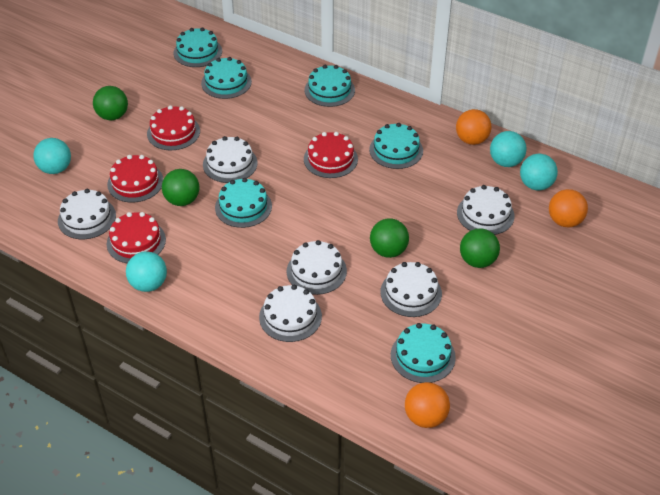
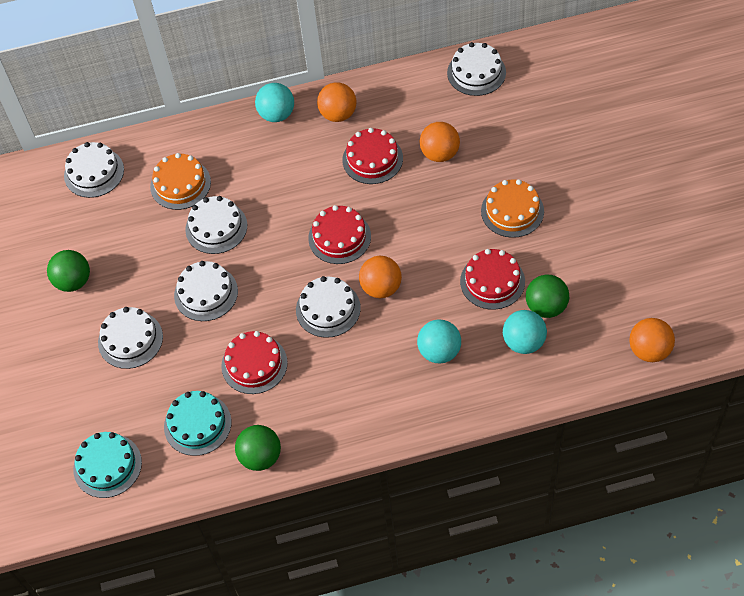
green ball: [93,86,128,120] [162,169,199,206] [370,218,409,258] [460,228,500,268] = 4 -> [47,250,90,292] [235,425,281,471] [526,275,569,318] = 3
orange ball: [405,382,450,428] [456,109,491,145] [549,189,588,228] = 3 -> [317,82,357,122] [359,256,402,298] [420,122,460,162] [629,318,675,362] = 4
orange cake: none = 0 -> [150,153,211,210] [481,179,544,238] = 2
turquoise ball: [33,138,71,174] [126,251,167,292] [490,131,527,167] [520,154,558,191] = 4 -> [255,83,294,122] [417,319,461,364] [503,310,547,354] = 3
turquoise cake: [173,28,222,67] [201,57,252,99] [215,178,272,228] [305,65,355,107] [369,123,423,169] [391,323,456,383] = 6 -> [73,432,142,498] [164,391,231,456] = 2

